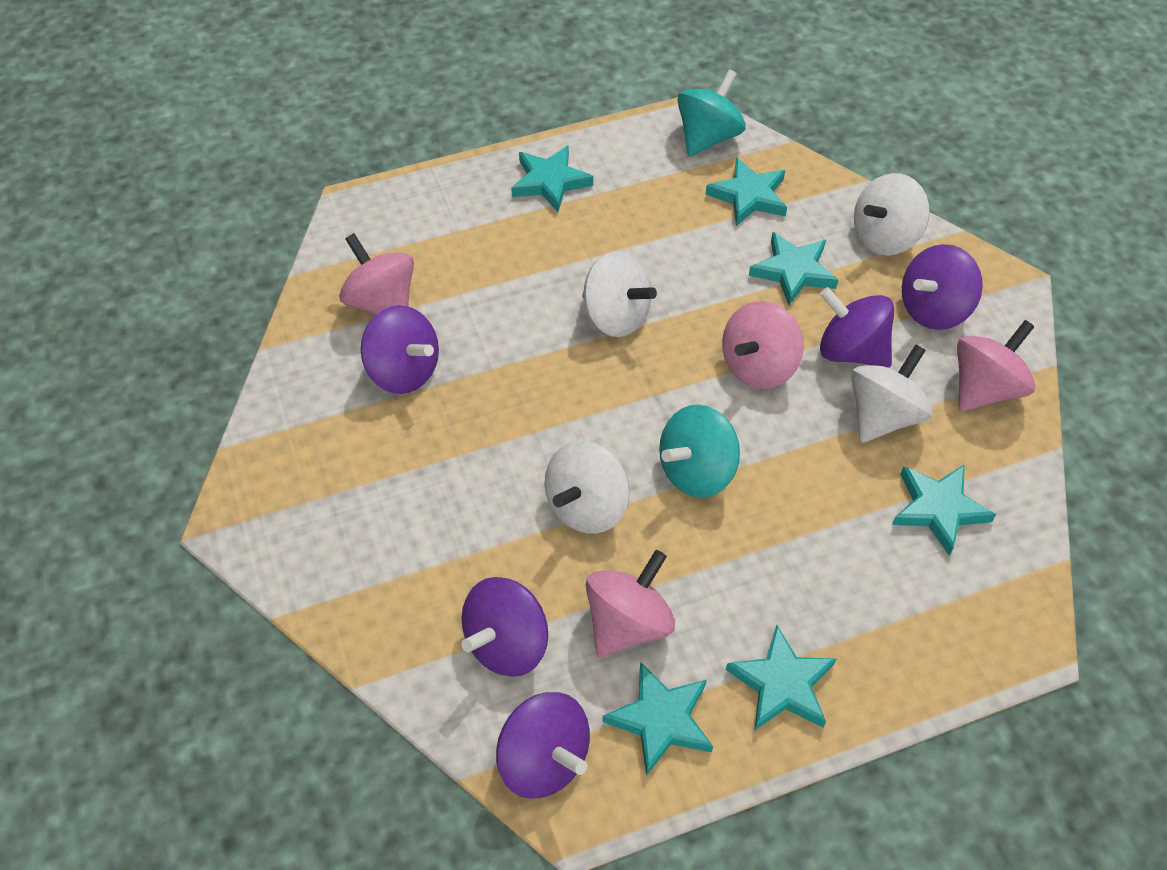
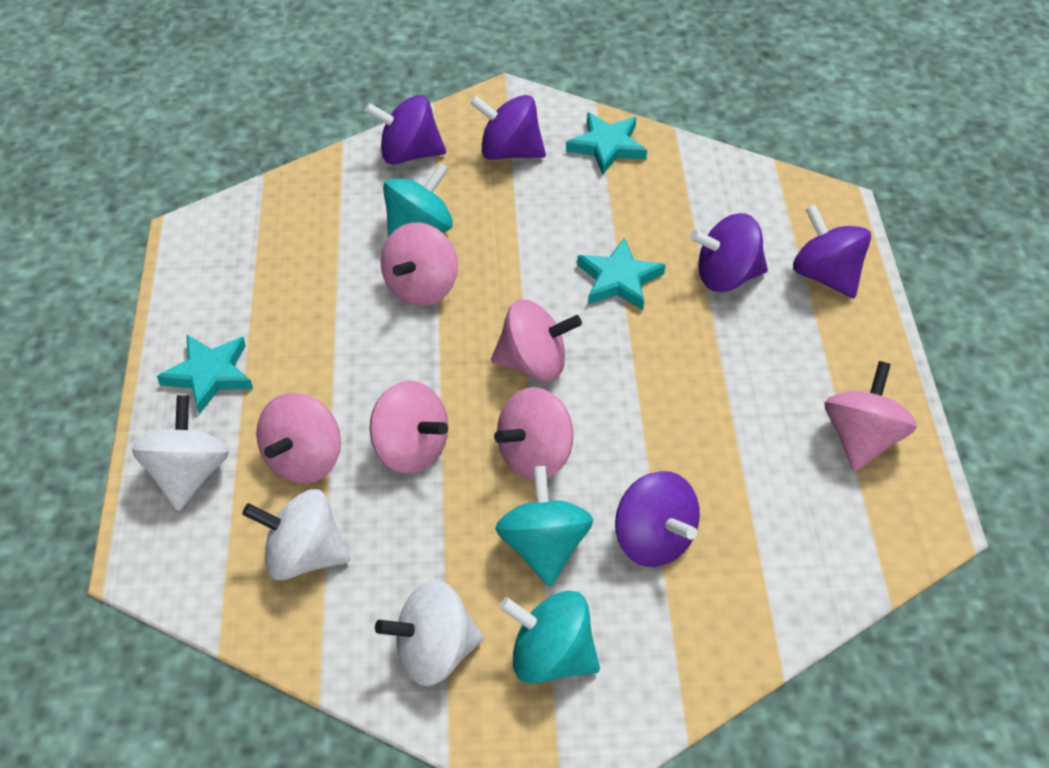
pink spinning top: [339,233,414,315] [585,550,675,657] [722,301,804,389] [957,320,1035,412] = 4 -> [256,393,341,484] [370,381,448,474] [381,222,458,306] [491,299,582,381] [494,387,574,480] [824,361,917,472] = 6
turquoise spinning top: [659,404,740,498] [677,69,746,156] = 2 -> [383,162,453,237] [495,466,593,587] [499,591,600,684] = 3
turquoise star: [511,145,593,212] [602,662,713,776] [705,157,787,226] [726,625,836,731] [749,232,838,305] [892,464,996,556] = 6 -> [157,335,253,414] [566,112,647,175] [577,237,665,310] = 3
white spinning top: [545,441,630,534] [582,251,657,337] [851,344,933,443] [854,173,930,255] = 4 -> [132,395,229,511] [242,489,350,580] [375,580,484,686] = 3

